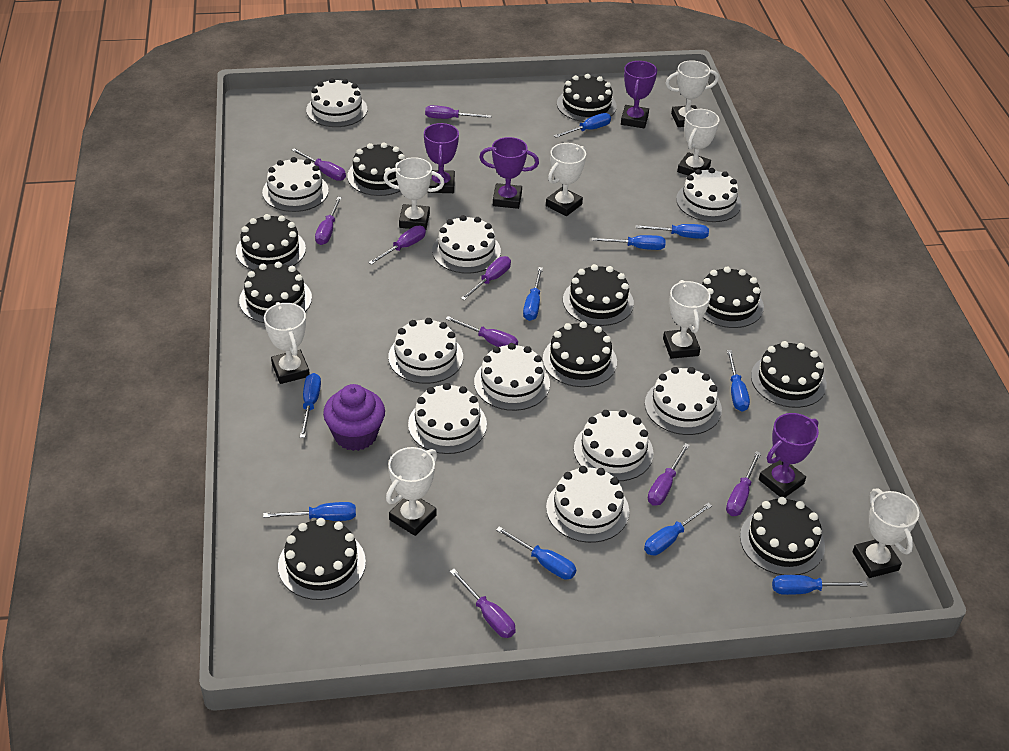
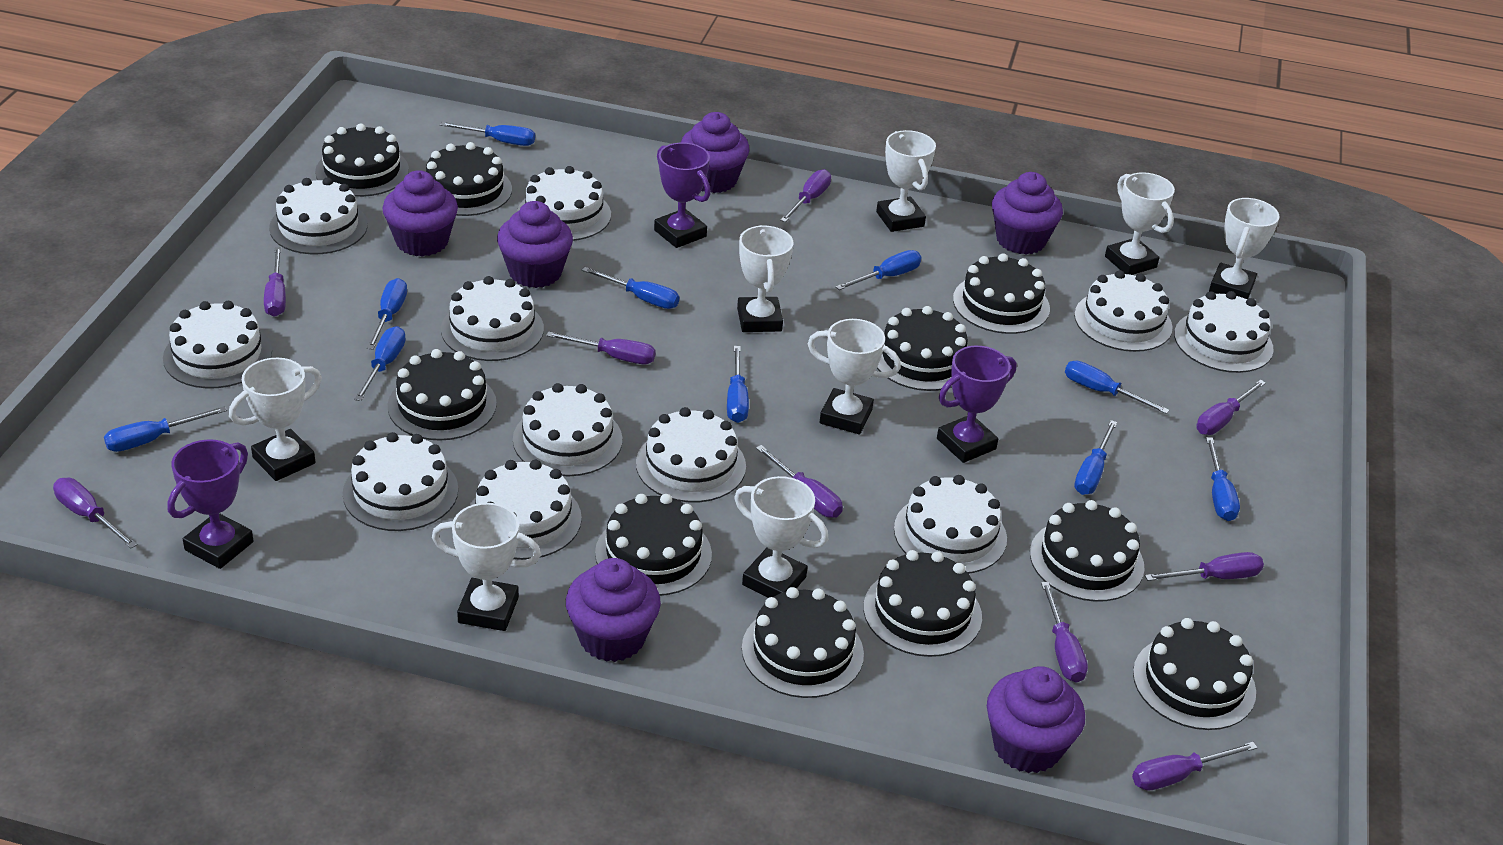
purple cupcake: [323,384,385,451] = 1 -> [382,170,458,257] [497,201,573,288] [566,558,661,662] [681,112,750,193] [987,666,1085,773] [992,172,1063,254] = 6
purple trophy: [424,123,459,193] [479,137,539,209] [621,61,657,128] [759,413,819,497] = 4 -> [167,439,253,569] [654,143,711,248] [937,346,1017,463] = 3
white cake: [262,157,329,212] [306,78,367,127] [388,318,463,384] [408,383,487,454] [432,215,501,274] [474,343,550,411] [546,466,629,543] [574,410,653,481] [645,367,722,435] [676,168,742,222] = 10 -> [163,301,272,389] [269,177,368,254] [343,432,458,531] [441,276,544,361] [470,459,582,560] [513,383,622,476] [517,166,611,241] [636,407,746,502] [894,475,1007,574] [1074,270,1173,352] [1174,291,1274,373] = 11

